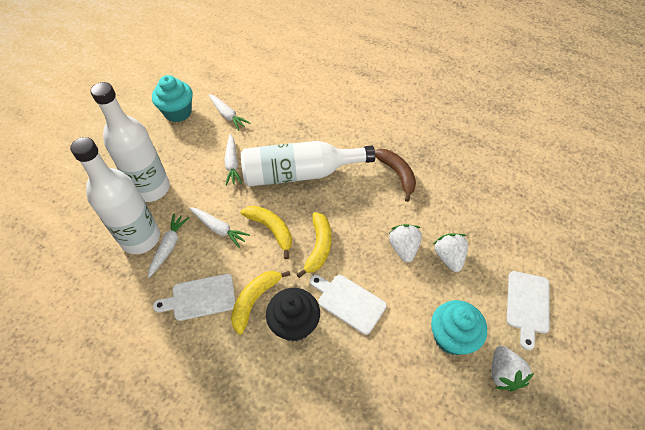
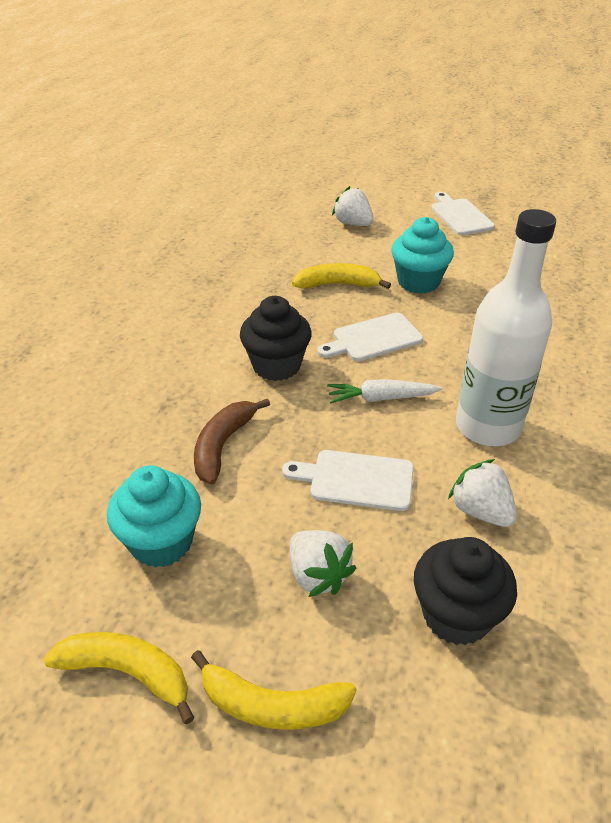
black cupcake: [266,288,320,342] = 1 -> [240,296,311,381] [414,537,517,645] = 2
white bottle: [70,137,160,254] [90,82,170,202] [241,141,375,187] = 3 -> [456,209,556,446] = 1
white carrot: [148,214,189,278] [189,207,250,248] [208,94,250,131] [224,134,242,186] = 4 -> [327,379,443,403] = 1

